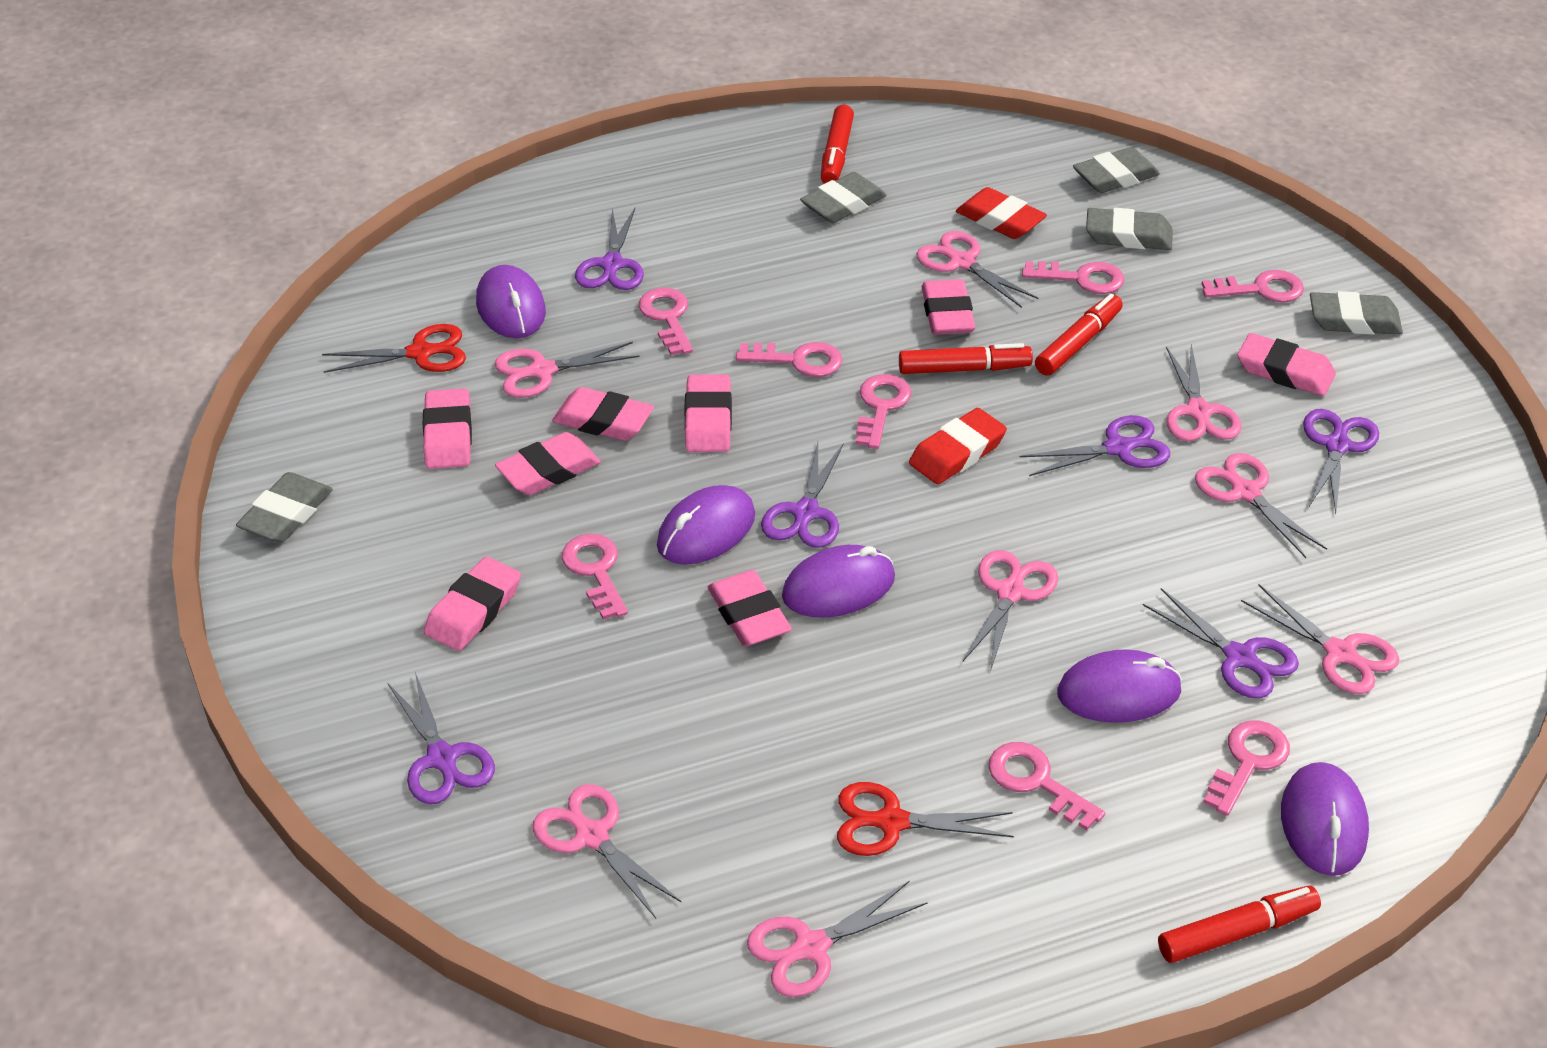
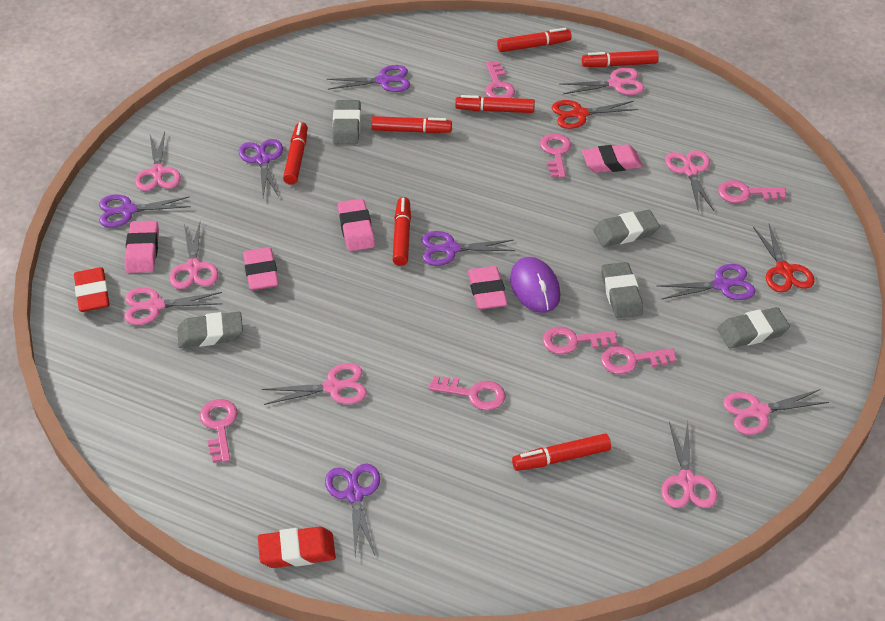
pink eraser: [423,388,472,469] [424,557,521,651] [495,432,601,495] [552,387,654,441] [685,374,732,452] [708,570,792,646] [922,279,975,335] [1237,333,1336,396] = 8 -> [124,221,159,273] [243,247,279,290] [338,199,375,251] [468,266,508,310] [582,144,643,173] = 5
pink key: [562,534,628,620] [639,288,693,355] [736,342,843,377] [856,374,912,449] [988,742,1105,831] [1022,261,1125,294] [1202,270,1304,302] [1203,721,1290,816] = 8 -> [200,399,238,463] [428,376,505,411] [485,61,515,98] [540,133,571,178] [543,327,617,355] [601,346,676,375] [718,180,786,203] = 7
purple mouse: [476,265,546,338] [657,485,755,565] [782,545,895,618] [1057,649,1182,723] [1281,762,1369,876] = 5 -> [510,257,560,313] = 1
red marker: [821,105,854,184] [899,343,1033,374] [1035,294,1123,376] [1158,886,1321,963] = 4 -> [283,122,308,185] [371,116,452,133] [393,197,411,266] [455,95,535,113] [497,28,572,52] [512,433,611,471] [582,50,659,67] = 7

